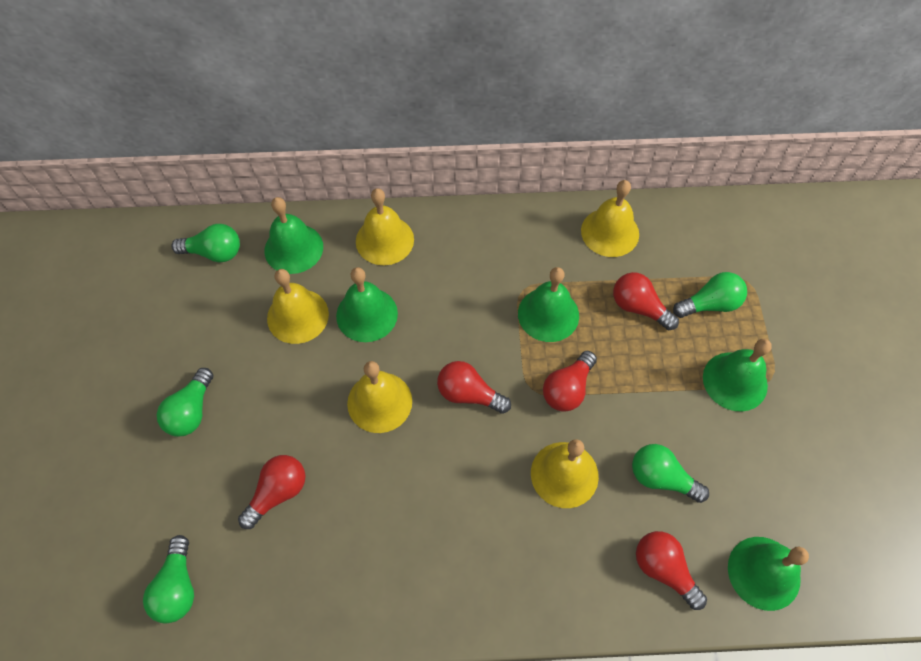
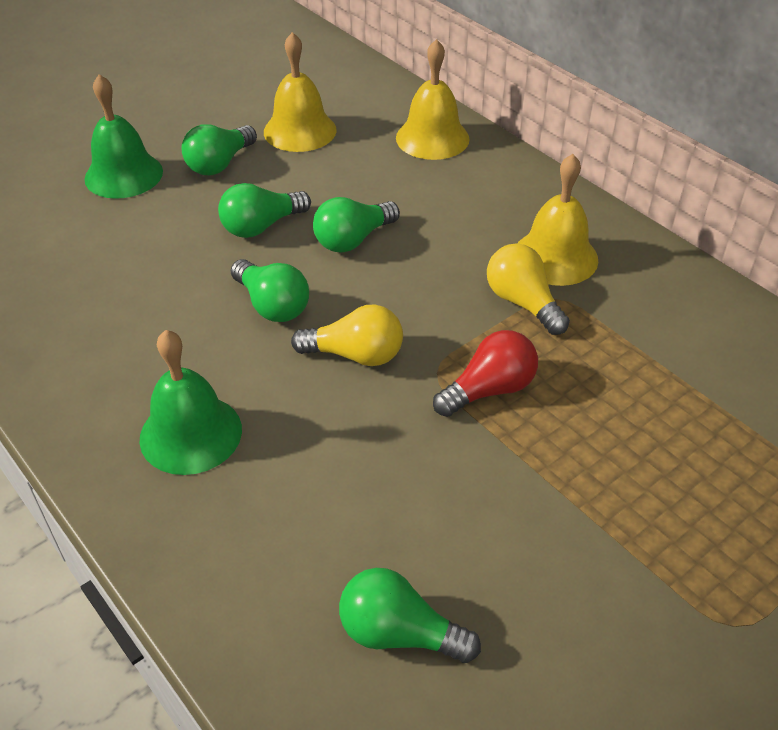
green bell: [264,197,323,274] [336,267,398,342] [518,267,579,342] [703,339,772,411] [728,537,809,611] = 5 -> [84,74,163,199] [139,330,242,475] = 2
red light bulb: [238,455,305,529] [437,361,511,414] [543,351,597,412] [613,272,679,330] [636,531,707,610] = 5 -> [433,330,538,417] = 1
yellow bell: [267,269,329,344] [347,361,412,433] [356,188,414,265] [531,439,599,508] [581,180,639,257] = 5 -> [264,32,337,152] [396,39,470,160] [517,154,599,286] = 3
yellow light bulb: none = 0 -> [291,305,403,366] [487,243,570,335] = 2

